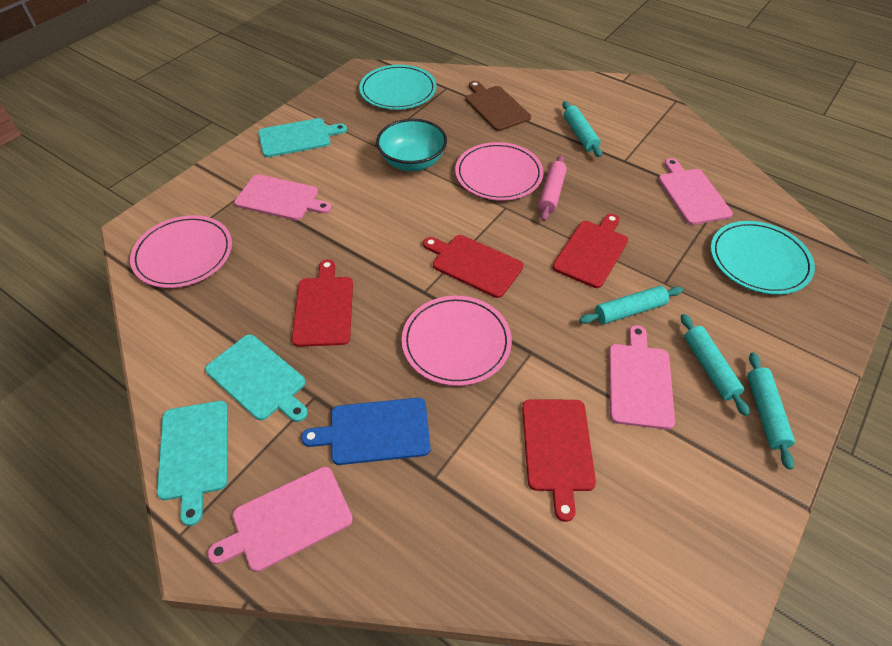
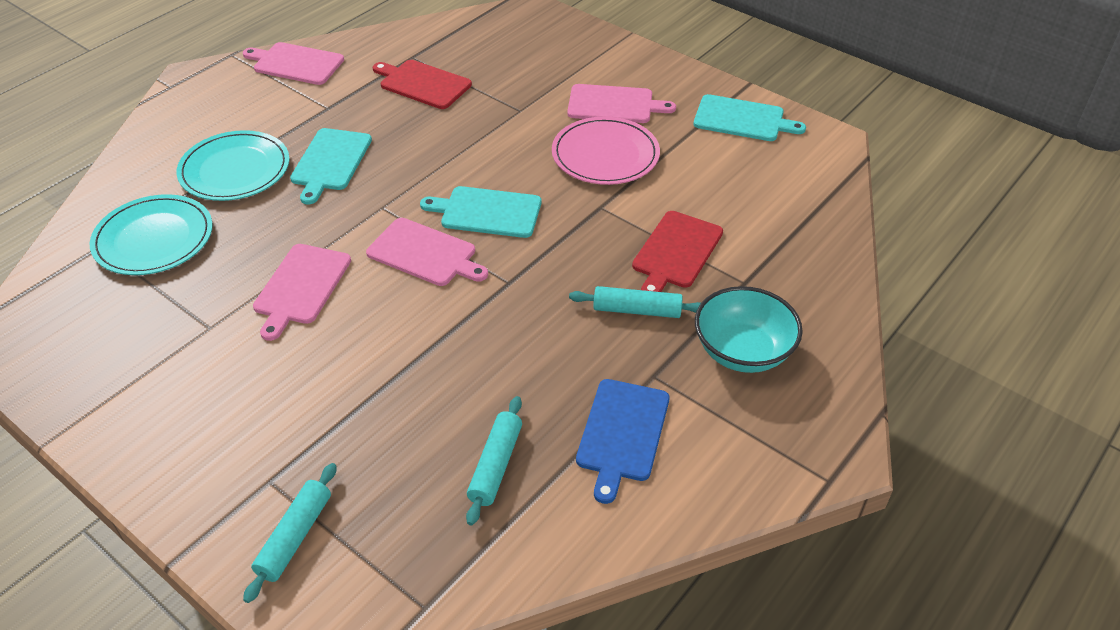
brown cutting board: [466,81,531,131] = 1 -> none = 0
pink plate: [130,215,232,288] [402,296,512,386] [455,142,544,201] = 3 -> [552,117,660,185] = 1
pink rolling pin: [539,155,567,221] = 1 -> none = 0
red cutting board: [292,259,353,347] [423,235,524,298] [522,399,596,522] [553,214,628,288] = 4 -> [373,60,472,109] [632,211,723,292] = 2
turquoise rolling pin: [563,101,602,157] [579,286,683,324] [681,314,750,416] [748,352,795,470] = 4 -> [243,463,337,603] [466,396,522,526] [569,286,701,318] = 3

